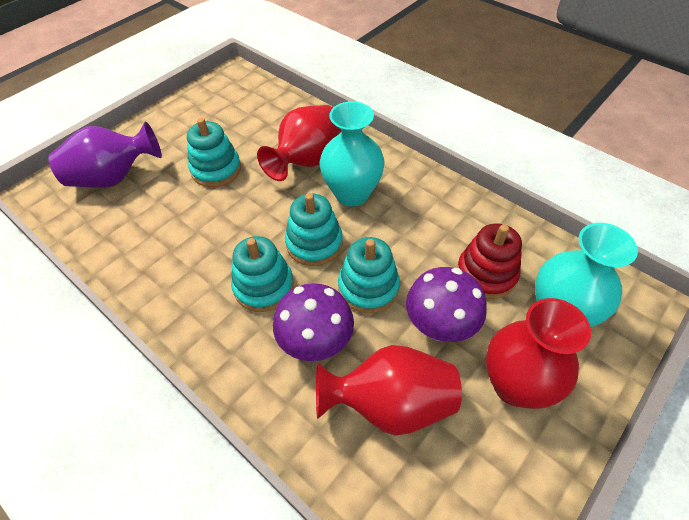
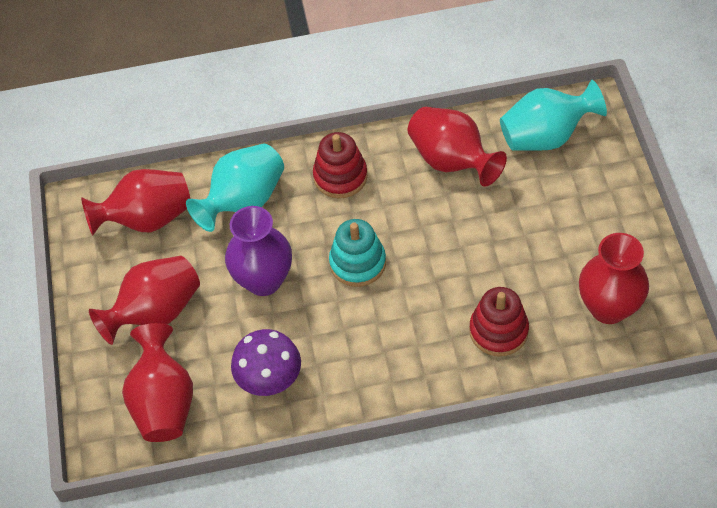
purple mushroom: [273,283,354,361] [406,267,487,342] = 2 -> [231,329,301,396] = 1
red stacking toy: [457,223,522,299] = 1 -> [313,132,368,199] [469,287,529,356] = 2
red vase: [257,105,342,181] [316,345,462,436] [486,298,591,409] = 3 -> [81,169,190,236] [89,256,200,345] [122,323,193,442] [407,107,507,187] [579,233,649,324] = 5
turquoise stacking toy: [187,118,241,187] [231,236,294,312] [285,193,343,266] [338,237,400,313] = 4 -> [329,219,386,287] = 1

